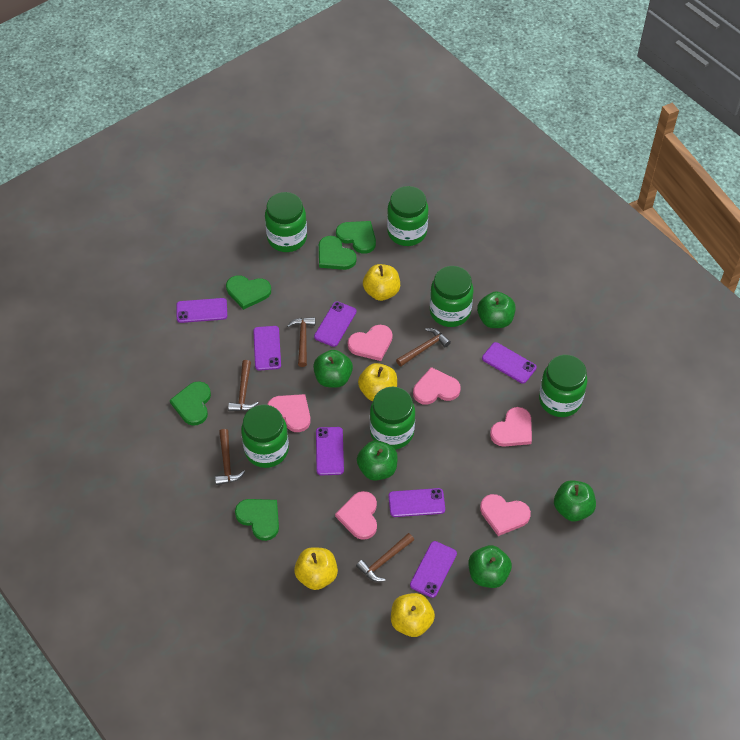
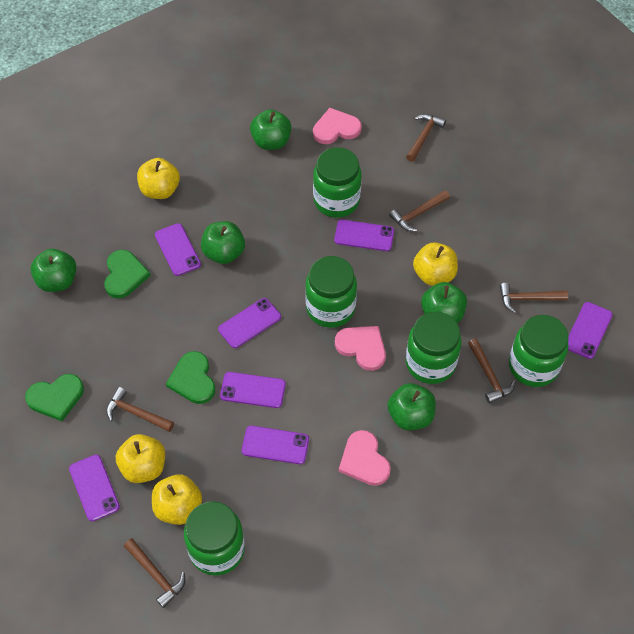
brown hammer: [215,429,245,485] [228,360,258,411] [287,317,315,367] [356,533,414,582] [396,328,451,367] = 5 -> [106,387,174,432] [124,538,185,608] [389,190,450,231] [406,114,446,162] [468,339,516,403] [500,283,568,313] = 6
green heart: [170,381,211,426] [226,275,271,310] [235,499,279,541] [319,236,357,270] [336,221,376,254] = 5 -> [25,374,84,421] [104,250,151,299] [166,351,215,404] = 3
green jar: [241,405,289,468] [265,192,307,252] [370,387,415,449] [387,186,428,246] [430,266,473,327] [539,355,588,417] = 6 -> [184,501,245,576] [305,256,357,328] [313,147,362,218] [406,312,462,384] [509,315,569,387] = 5
pink heart: [267,394,311,432] [335,491,377,540] [348,325,393,361] [413,367,461,405] [480,494,531,536] [490,407,532,446] = 6 -> [313,108,362,144] [335,326,386,371] [339,430,391,486] = 3

